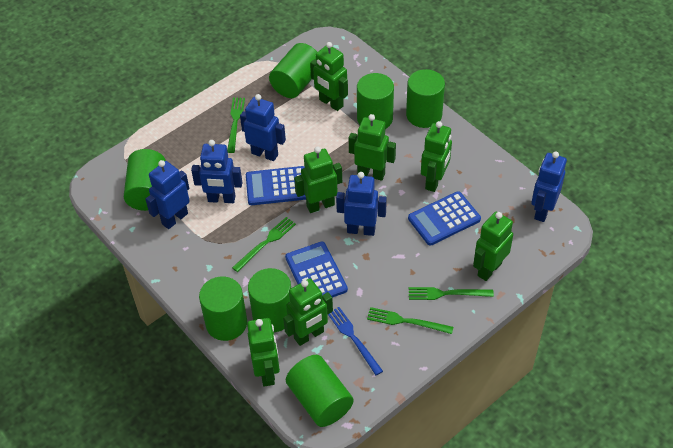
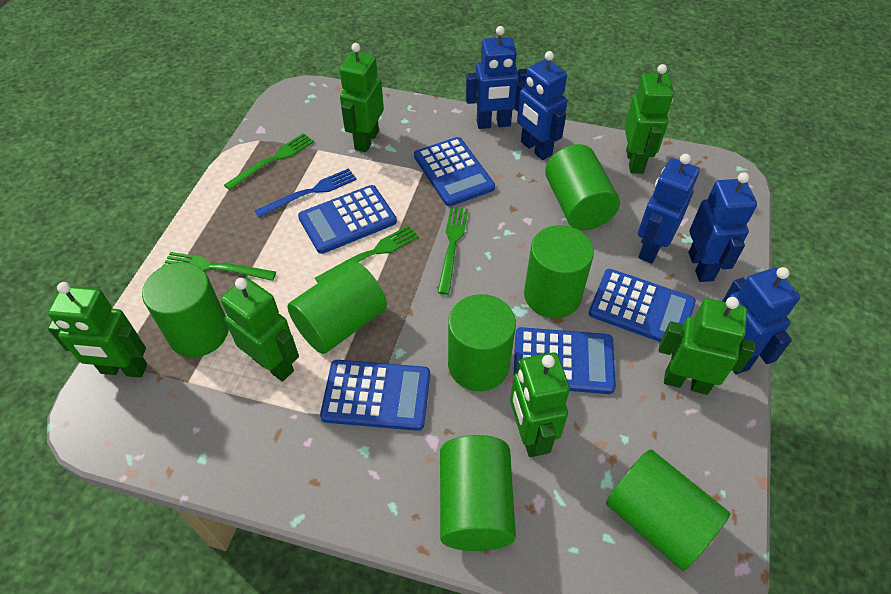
blue calculator: [246,166,306,205] [285,241,348,298] [408,191,481,246] = 3 -> [298,185,397,254] [320,360,430,431] [414,137,495,206] [513,327,616,394] [589,269,696,342] = 5
green robot: [247,318,280,387] [283,278,333,346] [294,147,342,213] [310,42,348,111] [349,114,396,181] [421,121,452,192] [473,212,513,281] = 7 -> [48,282,147,378] [221,277,299,382] [340,43,384,152] [510,352,570,457] [625,64,674,174] [659,297,755,395] = 6

